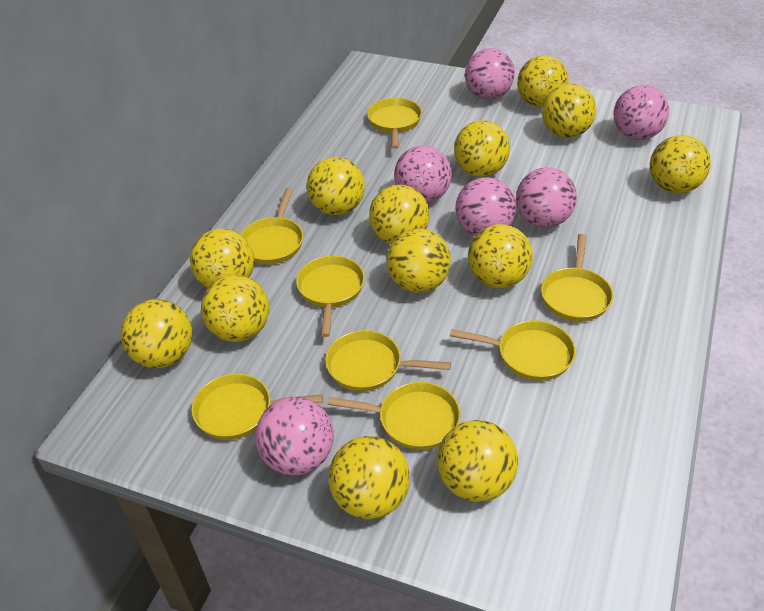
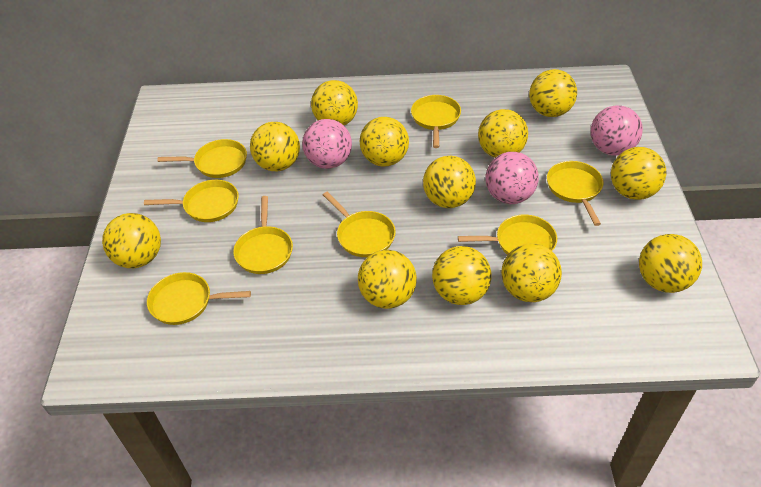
pink ball: [255,397,334,476] [394,145,452,203] [455,177,516,236] [465,48,515,100] [516,168,577,228] [613,85,669,140] = 6 -> [302,119,352,169] [485,152,539,204] [591,105,643,155] = 3
yellow ball: [121,299,192,368] [190,229,254,288] [201,275,269,342] [307,157,365,215] [328,436,410,519] [369,185,430,244] [387,229,451,293] [437,420,518,502] [454,120,510,177] [468,224,533,288] [517,55,569,108] [542,84,596,138] [650,135,711,193] = 13 -> [102,213,161,268] [250,122,300,171] [311,80,358,125] [358,250,417,309] [360,117,409,167] [423,156,476,208] [432,246,491,305] [478,109,528,158] [501,243,562,302] [529,69,577,117] [611,147,667,200] [639,234,702,293] = 12

